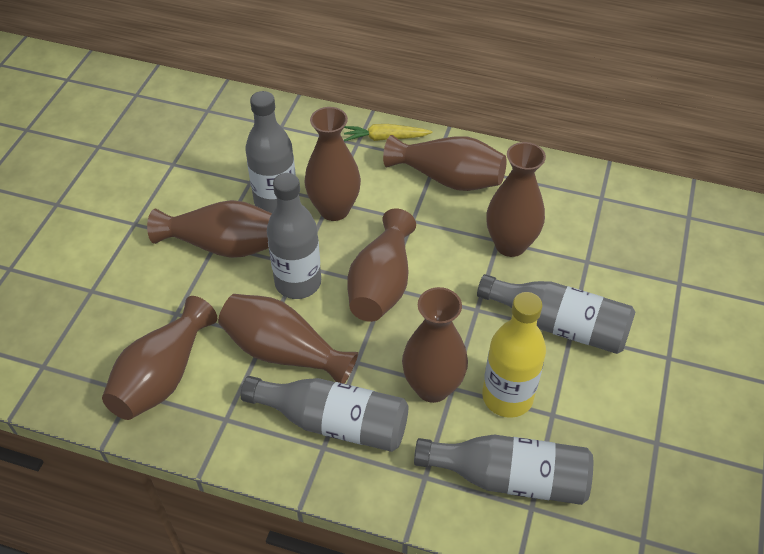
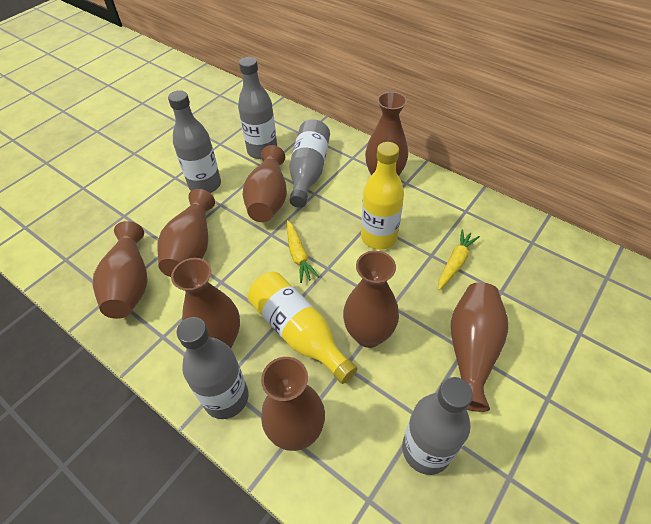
yellow bottle: [482,292,546,418] = 1 -> [248,272,357,384] [361,142,404,250] = 2
yellow carrot: [344,124,432,141] = 1 -> [287,220,319,283] [438,229,480,290] = 2

